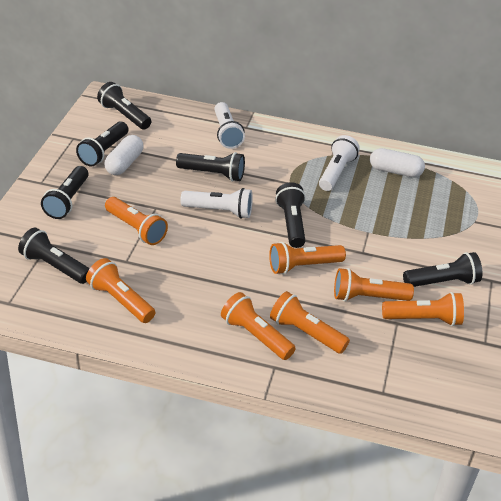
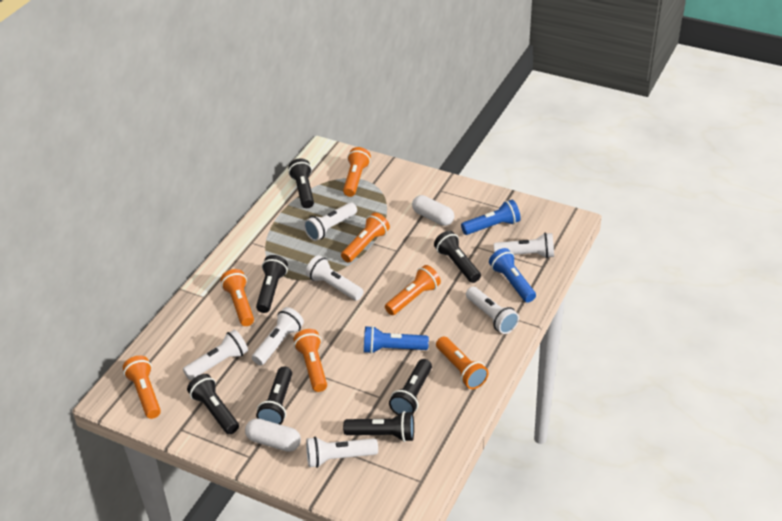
blue flashlight: none = 0 -> [364,326,429,354] [461,200,521,235] [489,248,536,303] = 3
white flashlight: [180,188,253,219] [214,102,245,149] [319,135,360,191] = 3 -> [183,329,248,380] [252,307,304,365] [304,202,357,241] [306,255,364,301] [306,437,378,468] [466,287,519,334] [494,232,554,258] = 7

